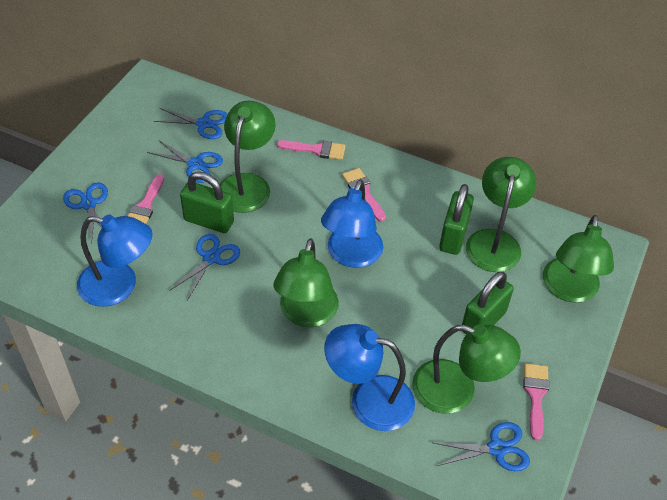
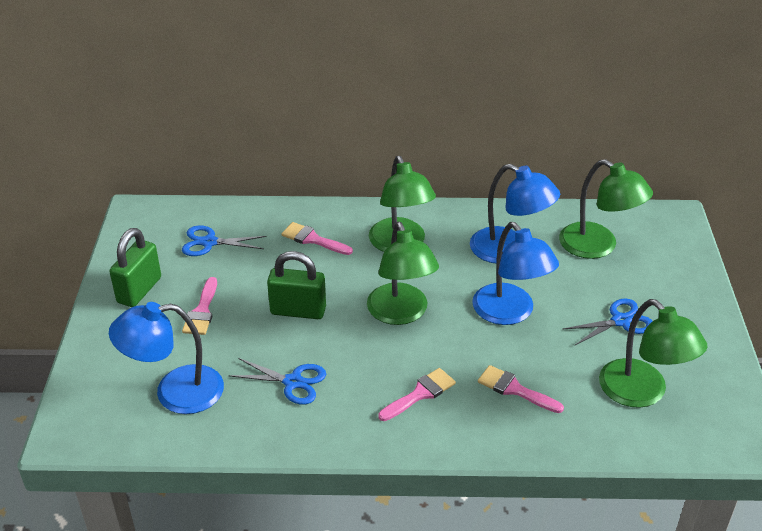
blue scissors: [63,182,108,245] [147,140,223,183] [154,108,227,139] [169,234,240,300] [434,422,530,471] = 5 -> [182,225,267,256] [228,358,326,404] [563,299,652,345] = 3
green lamp: [220,101,275,213] [273,238,339,327] [412,325,521,414] [466,157,537,272] [543,215,614,303] = 5 -> [367,222,439,325] [369,156,436,252] [559,159,653,259] [599,299,708,408] = 4
green padlock: [180,172,234,233] [439,184,474,255] [462,271,514,334] = 3 -> [109,228,161,307] [267,251,326,319] = 2

